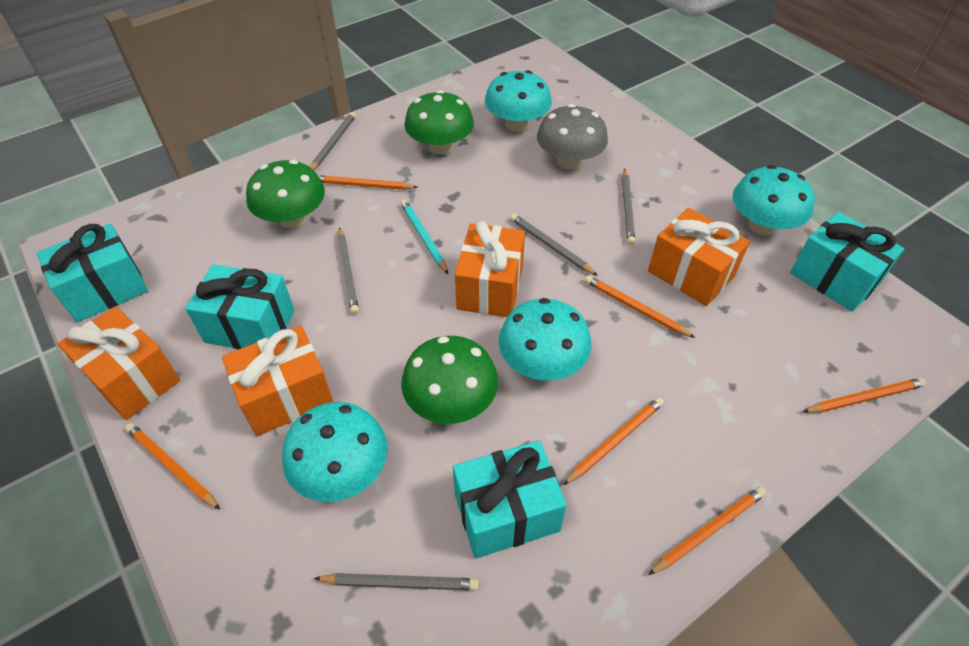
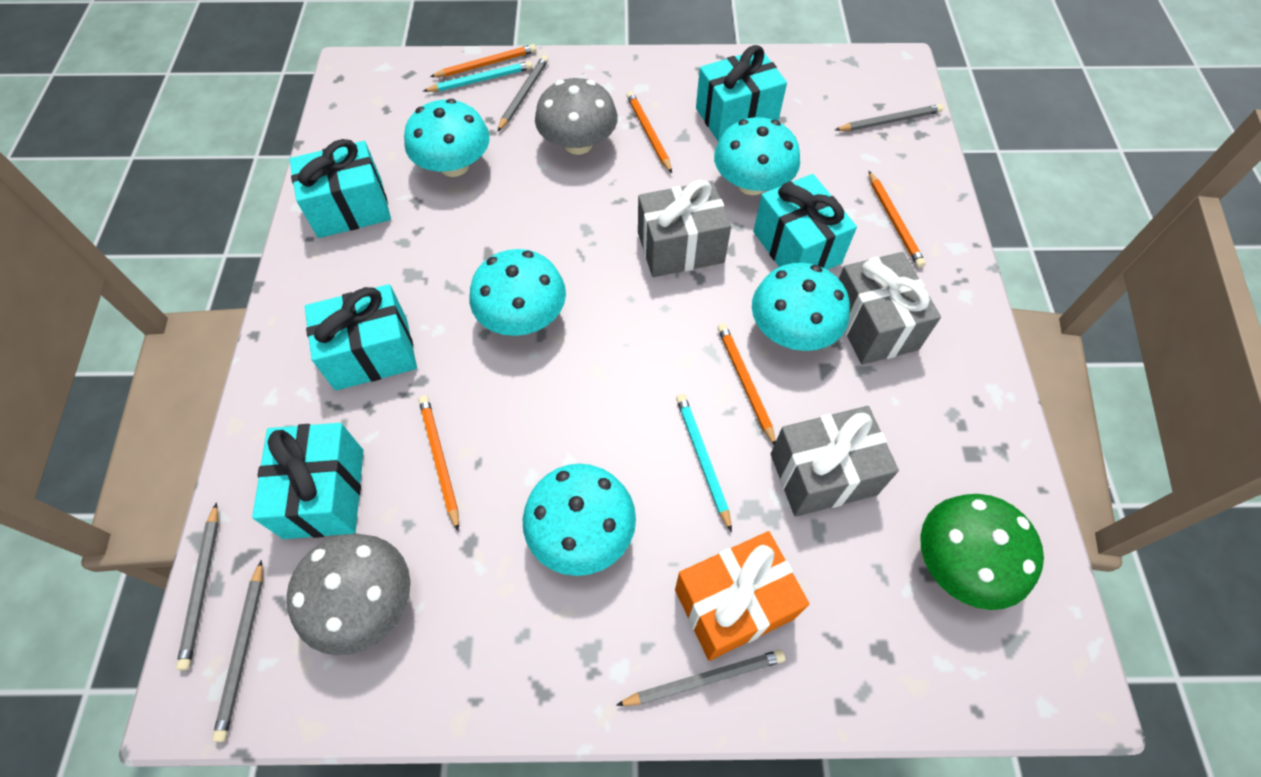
green mushroom: [246,160,325,228] [401,336,498,424] [404,90,474,155] = 3 -> [920,494,1044,610] = 1
grey gift: none = 0 -> [638,180,731,277] [771,406,899,517] [839,252,941,365] = 3
grey mushroom: [537,104,608,169] = 1 -> [286,534,411,655] [535,78,618,155] = 2
orange gift: [58,306,180,420] [222,326,334,436] [455,221,525,317] [648,208,750,306] = 4 -> [675,531,809,661] = 1
orange pencil: [125,423,220,510] [318,175,418,190] [563,397,664,485] [585,275,695,338] [648,487,766,575] [803,378,926,413] = 6 -> [419,396,459,531] [430,44,536,77] [627,91,672,173] [718,323,776,444] [869,171,926,268] = 5
turquoise gift: [37,224,148,322] [185,264,295,350] [453,441,567,558] [790,212,904,311] = 4 -> [252,423,364,539] [289,139,391,238] [305,284,417,391] [696,45,787,142] [753,174,857,270] = 5
turquoise mushroom: [282,402,387,502] [485,70,552,132] [499,298,592,381] [733,165,815,235] = 4 -> [404,99,490,177] [470,249,566,336] [523,464,636,576] [714,117,800,195] [752,263,850,351] = 5
turquoise pencil: [400,199,448,274] = 1 -> [423,61,532,92] [676,394,732,532] = 2

